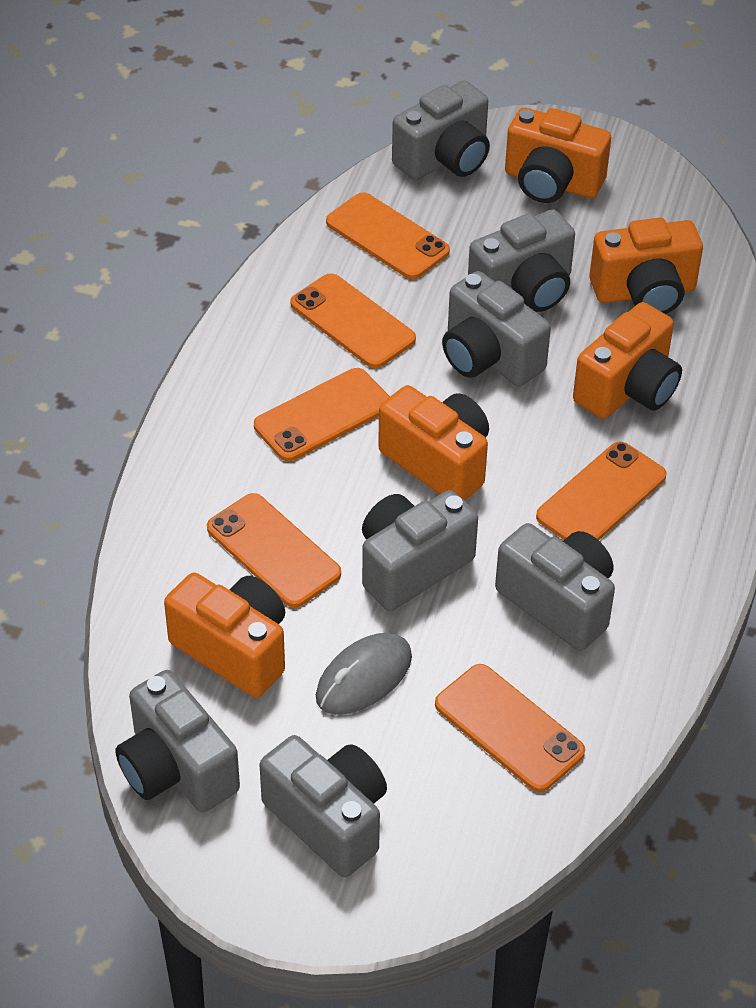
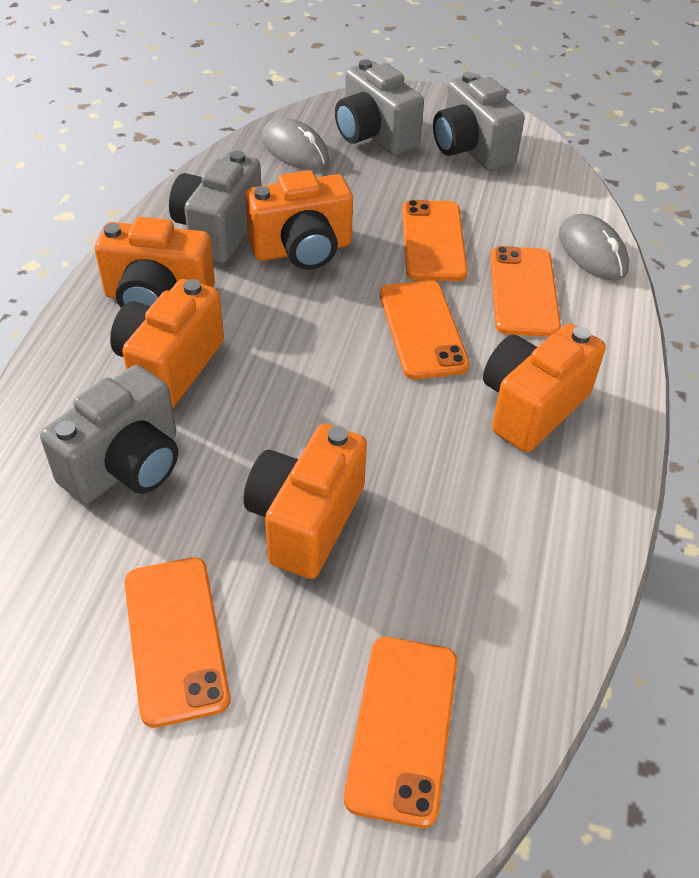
grey camera: [115,670,240,812] [259,735,387,877] [362,490,478,611] [392,80,490,180] [442,271,551,386] [468,210,575,312] [495,523,615,651] = 7 -> [40,365,178,504] [169,151,261,263] [335,59,424,155] [433,72,525,171] = 4
grey mouse: [316,633,412,715] = 1 -> [262,117,329,170] [559,214,629,281] = 2
orange phone: [207,493,341,608] [254,368,390,461] [290,273,416,368] [326,192,450,279] [435,664,585,792] [536,441,667,540] = 6 -> [124,557,231,728] [344,637,457,828] [380,280,470,380] [402,200,468,281] [490,246,561,337] = 5

